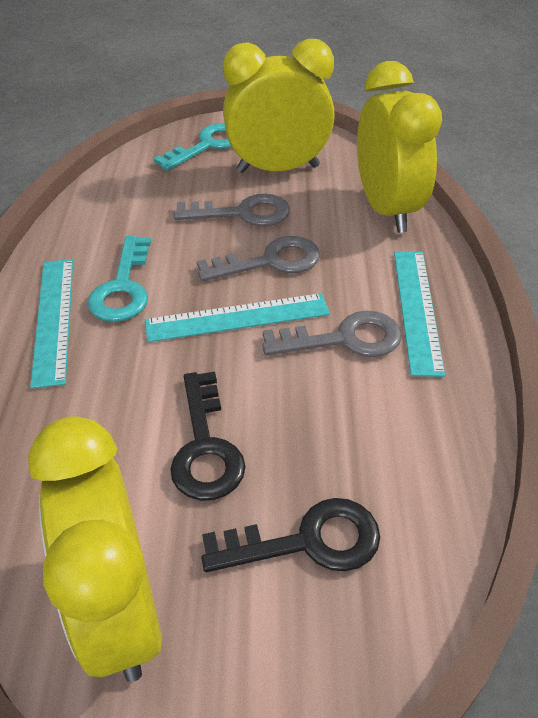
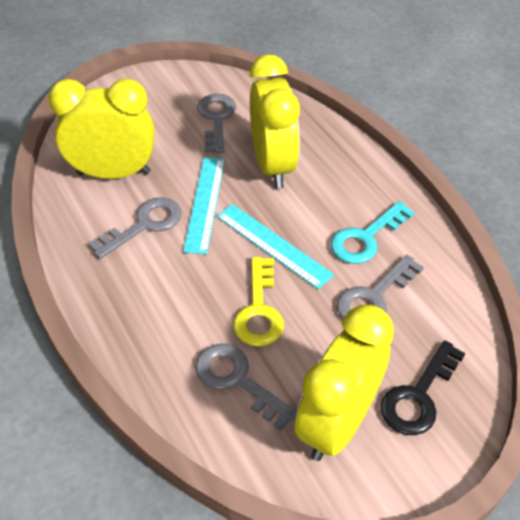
black key: [170,372,246,501] [201,498,380,572] = 2 -> [381,340,465,435] = 1
grey key: [174,194,290,226] [197,236,320,281] [263,311,402,357] = 3 -> [89,197,182,259] [195,344,297,431] [197,94,236,153] [337,255,424,319] = 4
turquoise key: [87,236,151,322] [154,123,232,171] = 2 -> [331,201,414,264] = 1
turquoise ruler: [30,259,73,389] [145,293,330,342] [394,251,445,377] = 3 -> [183,157,225,254] [216,204,334,289] = 2
yellow key: none = 0 -> [234,257,284,347] = 1

